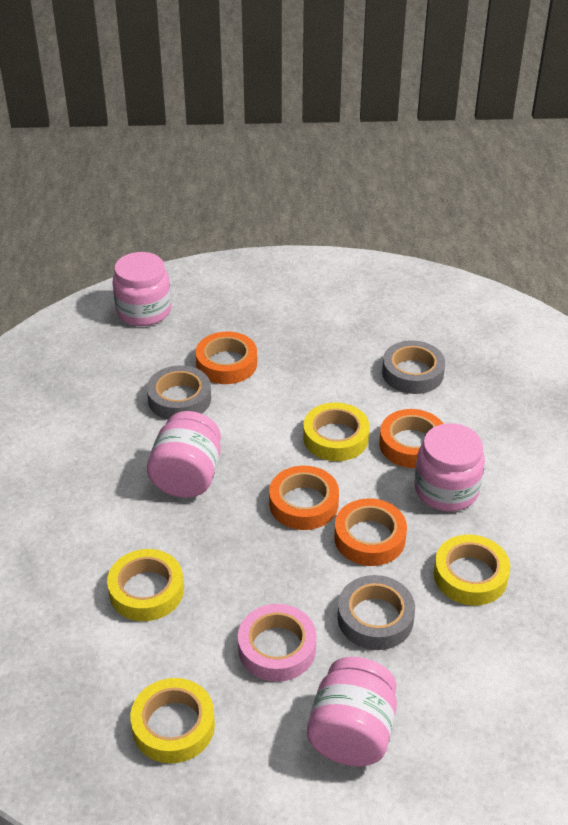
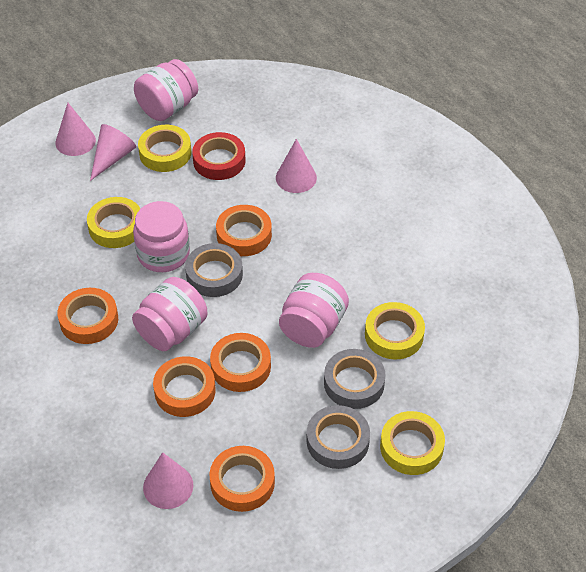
orange tape: [195,332,257,384] [269,466,339,530] [334,498,407,566] [379,409,443,468] = 4 -> [57,288,118,344] [153,356,216,417] [209,446,275,512] [210,333,271,392] [216,205,272,256] = 5
pink cone: none = 0 -> [55,103,96,156] [90,124,136,181] [143,452,193,509] [276,139,317,193] = 4
pink tape: [238,604,316,682] = 1 -> none = 0
red tape: none = 0 -> [192,132,245,180] = 1

